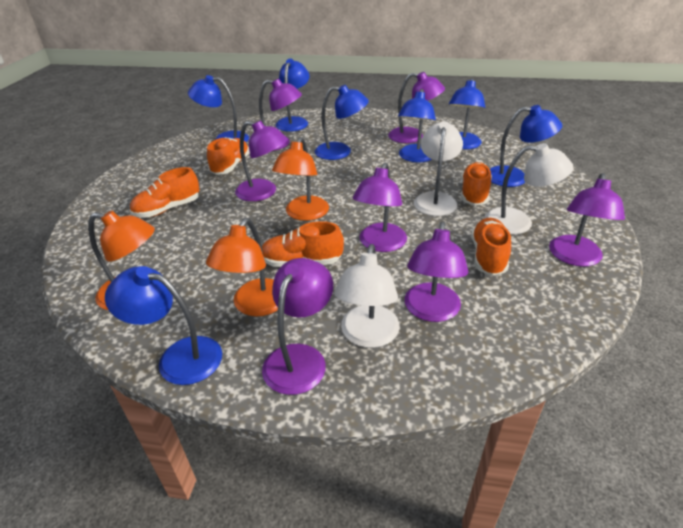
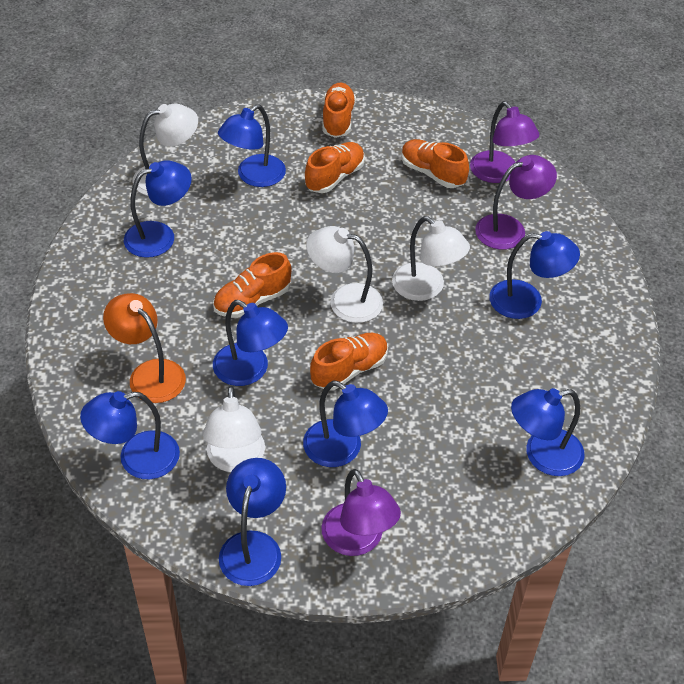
blue lamp: [105,266,222,385] [188,75,249,142] [276,59,309,132] [315,85,369,160] [398,89,436,163] [449,78,485,149] [490,105,562,187] = 7 -> [80,391,180,479] [124,160,192,258] [213,300,288,386] [218,104,286,187] [219,458,286,586] [303,380,388,467] [489,231,580,319] [511,388,585,476] = 8
orange lamp: [88,211,155,311] [206,218,278,316] [272,137,329,221] = 3 -> [103,293,186,403] = 1
purple lamp: [235,120,288,201] [259,79,302,150] [262,258,333,395] [353,163,407,252] [388,72,445,143] [405,221,468,322] [549,173,625,267] = 7 -> [321,469,401,556] [470,101,539,183] [475,155,557,250] = 3
white lamp: [334,244,400,348] [414,121,463,216] [484,143,574,234] = 3 -> [132,104,198,196] [203,386,265,472] [306,226,383,323] [392,216,470,301] = 4

